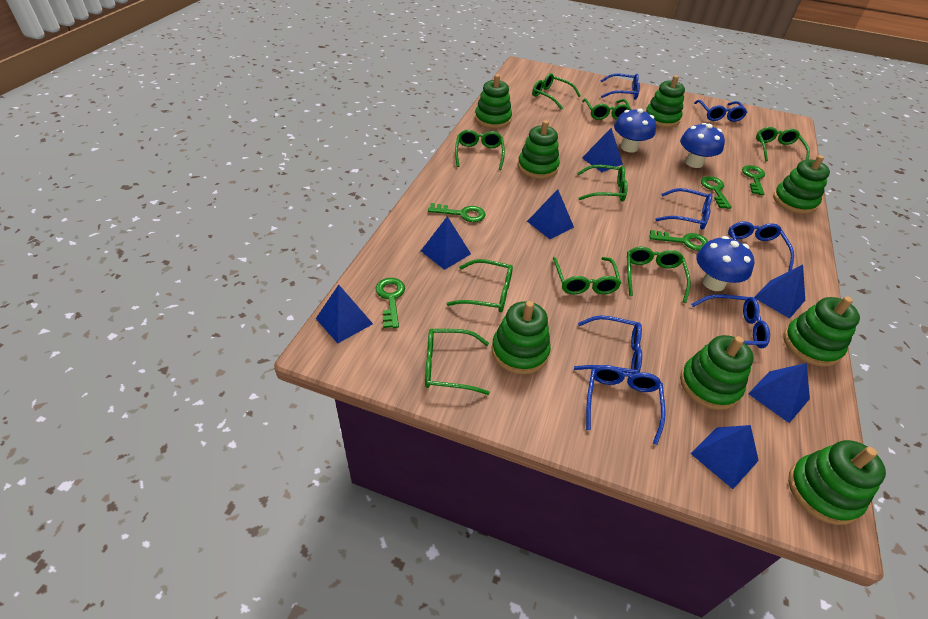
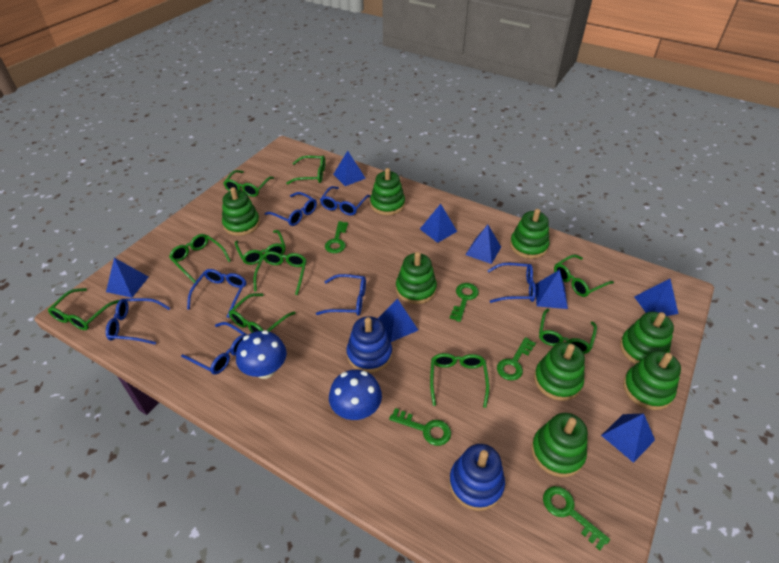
blue mushroom: [614,109,656,153] [680,123,725,168] [696,236,754,291] = 3 -> [236,330,287,379] [329,370,382,420] = 2
blue pyramid: [316,285,373,343] [421,216,471,270] [527,189,574,239] [582,128,623,172] [691,425,759,489] [748,363,810,423] [754,265,805,319] = 7 -> [106,258,149,298] [333,151,366,186] [378,299,418,342] [420,204,457,243] [465,225,501,264] [535,270,568,309] [601,413,655,463] [634,279,678,316] = 8
blue stacking toy: none = 0 -> [347,316,392,373] [449,444,505,511] = 2
green glasses: [425,329,490,395] [446,259,513,312] [455,130,505,170] [532,73,581,110] [553,257,621,294] [577,165,628,202] [582,98,631,120] [627,247,691,303] [756,127,810,161] = 9 -> [48,288,119,330] [169,234,231,283] [223,170,274,197] [229,293,296,333] [235,230,286,265] [253,251,307,295] [286,156,325,184] [430,353,489,408] [539,309,597,354] [554,255,614,297] = 10

